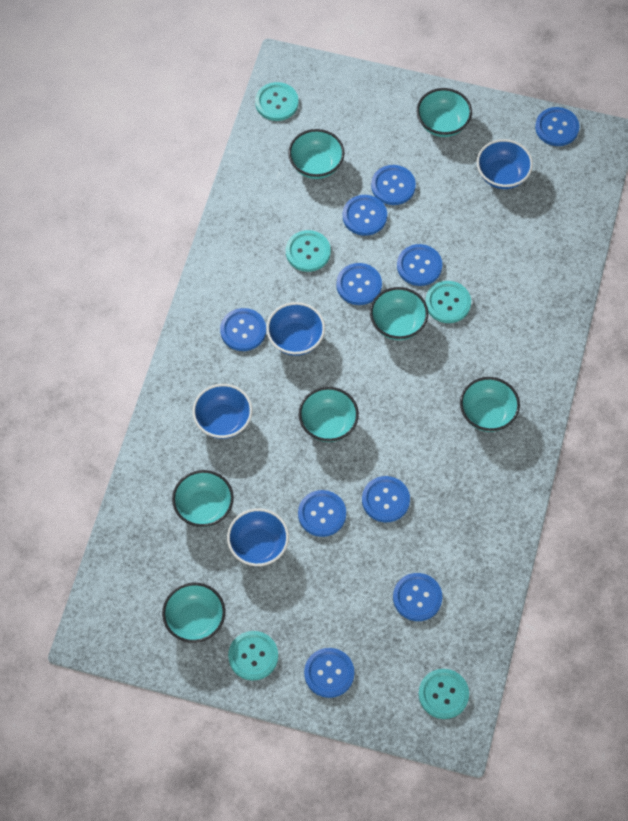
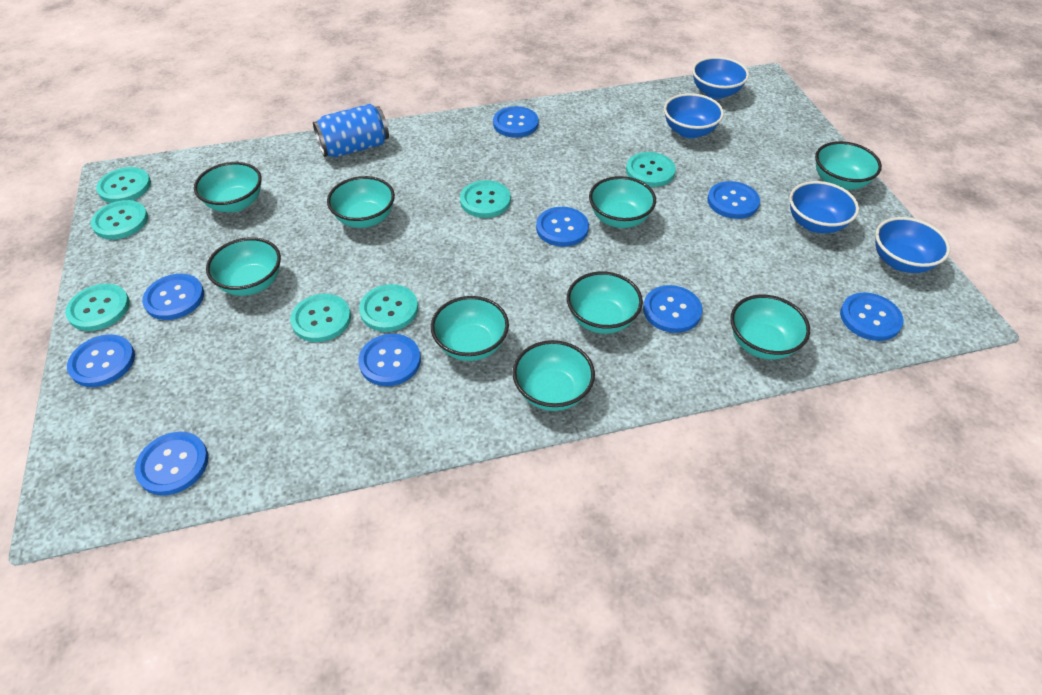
blue button: [220,308,266,351] [298,490,346,537] [304,648,354,698] [336,263,382,305] [343,195,387,236] [362,476,410,522] [371,165,416,205] [393,573,442,621] [397,244,442,286] [535,107,580,146] = 10 -> [67,334,135,387] [135,432,209,495] [142,274,204,320] [358,334,421,386] [493,106,539,138] [536,207,589,247] [643,285,702,333] [707,181,760,219] [840,293,903,341] = 9
blue can: none = 0 -> [313,104,389,157] = 1
turquoise bowl: [162,583,225,643] [172,470,234,527] [288,129,345,179] [299,387,359,442] [370,287,428,340] [417,88,472,137] [460,377,520,432] = 7 -> [194,162,261,212] [206,237,281,296] [327,176,395,228] [431,296,509,361] [512,340,595,411] [567,271,643,334] [589,176,656,228] [730,295,810,360] [815,141,882,190] = 9
turquoise button: [228,631,278,681] [255,82,299,121] [286,230,331,272] [418,669,469,719] [425,281,471,323] = 5 -> [65,284,130,331] [91,200,148,239] [96,167,151,203] [290,294,351,342] [359,284,418,332] [460,180,511,218] [626,152,676,187] = 7

